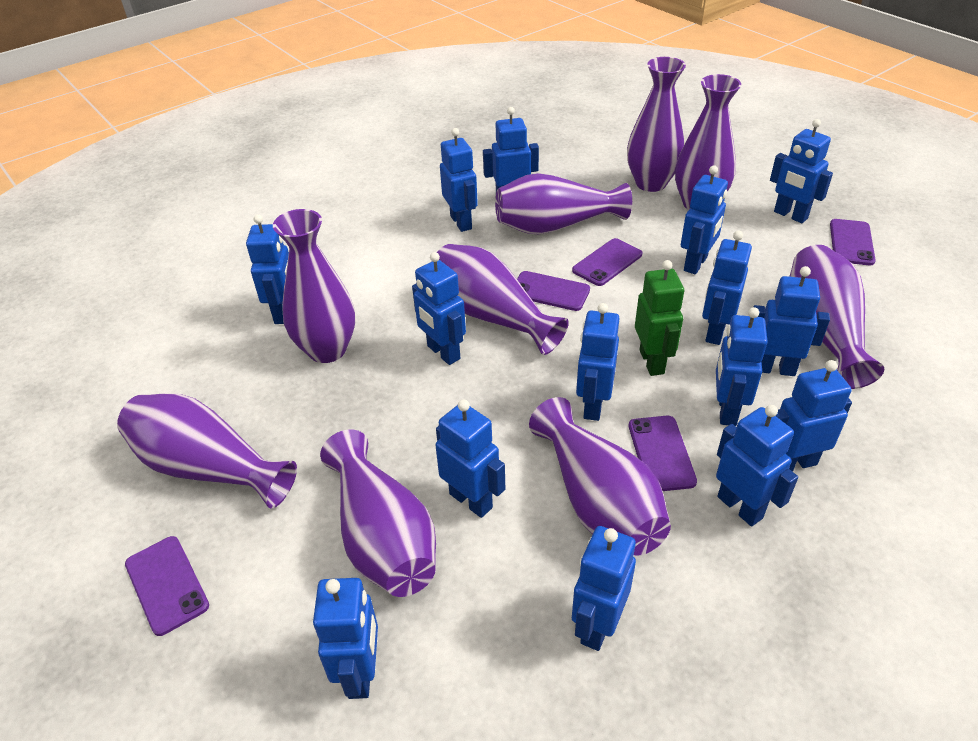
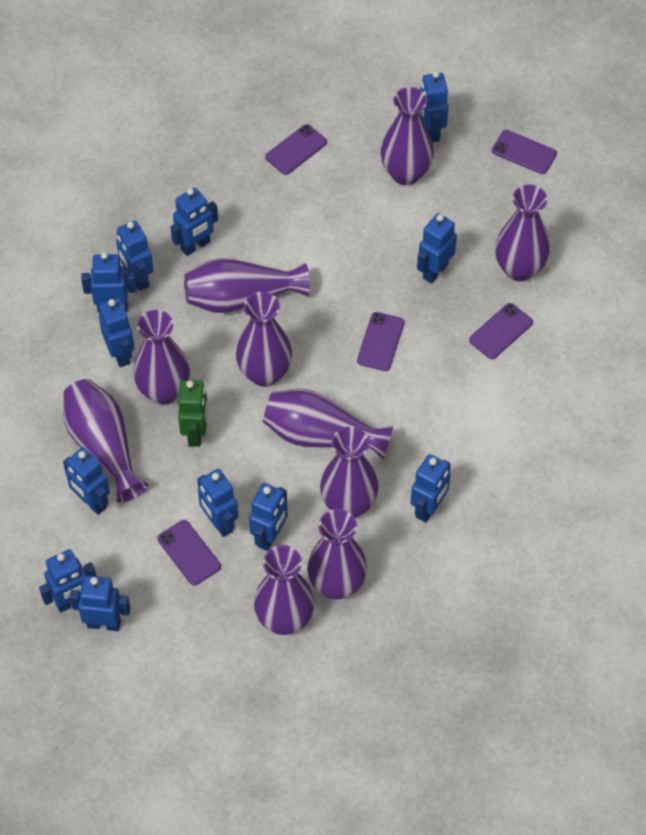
blue robot: [246,214,289,324] [313,578,378,699] [412,252,466,365] [435,400,505,518] [440,128,478,232] [483,107,539,192] [572,526,636,651] [576,303,620,421] [681,165,728,274] [702,231,752,345] [716,307,768,426] [716,405,798,526] [754,266,830,376] [770,119,833,223] [776,360,852,471] = 15 -> [39,549,97,613] [63,447,110,515] [70,576,131,631] [81,252,137,313] [99,298,135,367] [116,221,154,291] [171,188,218,256] [197,469,238,537] [249,483,288,551] [411,454,451,523] [417,213,457,283] [420,71,449,142] = 12
purple vase: [117,393,297,509] [273,209,355,363] [320,430,436,597] [437,244,569,355] [495,173,632,234] [529,397,671,556] [627,57,686,192] [675,74,741,210] [789,245,884,389] = 9 -> [63,379,148,503] [133,310,190,405] [184,258,310,313] [236,292,292,387] [254,545,314,635] [263,389,393,460] [307,509,367,599] [320,426,379,518] [381,87,434,185] [495,184,550,281] = 10

